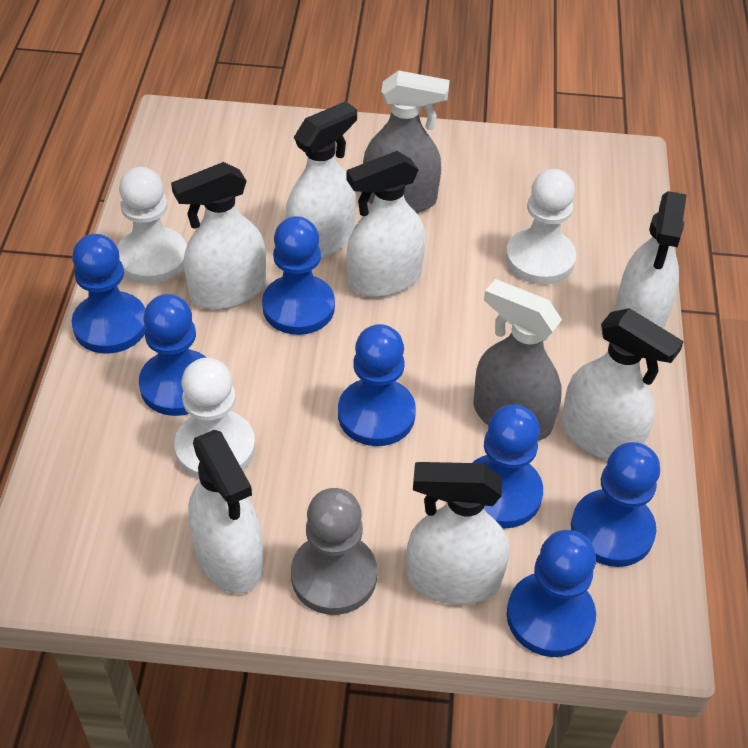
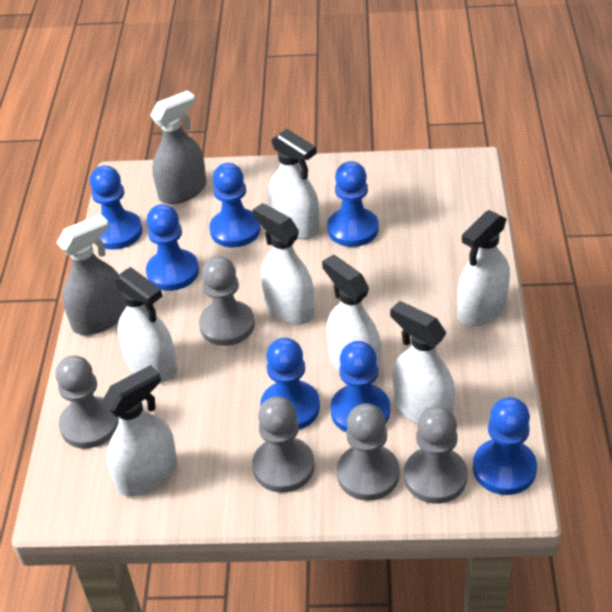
grey pawn: [291,488,377,615] = 1 -> [55,355,119,449] [199,256,255,346] [252,396,315,493] [337,403,400,501] [404,406,468,504] = 5
white pawn: [117,167,187,284] [174,358,255,479] [506,169,576,284] = 3 -> none = 0

